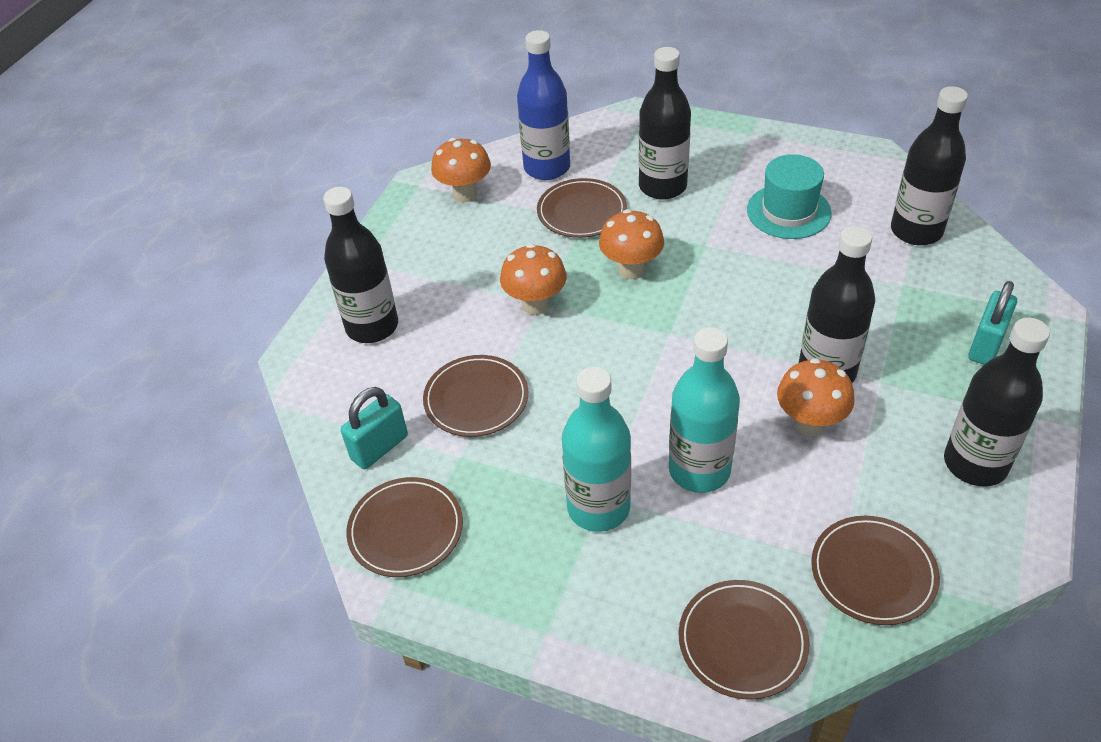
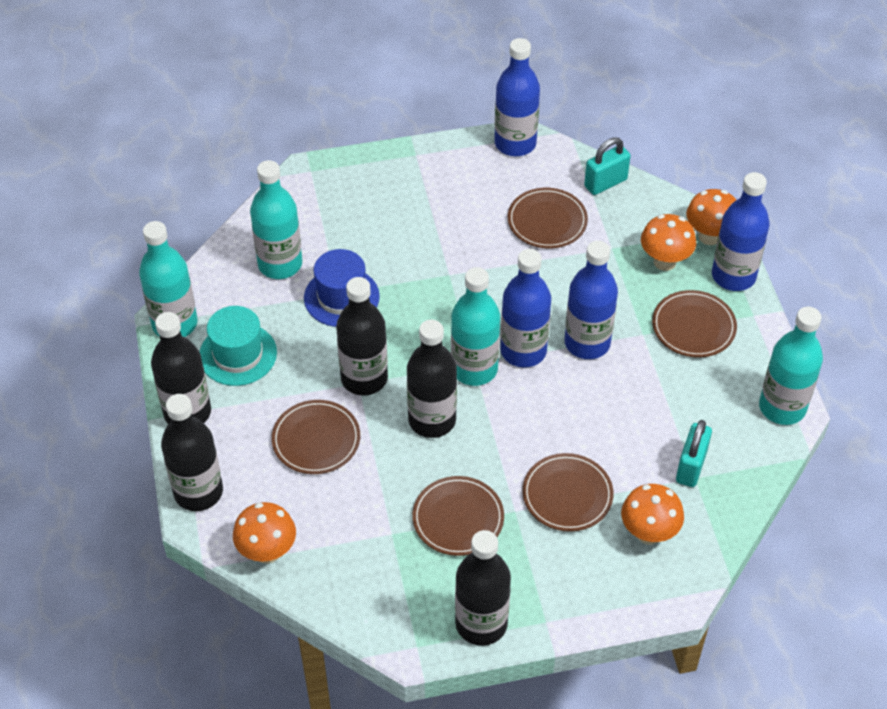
blue bottle: [517,30,570,180] = 1 -> [494,38,540,156] [500,249,551,368] [564,241,618,359] [712,172,770,291] = 4
blue hat: none = 0 -> [304,249,380,327] = 1
turquoise bottle: [562,367,631,532] [669,327,740,493] = 2 -> [139,221,198,337] [250,160,302,279] [451,267,500,386] [759,307,823,425] = 4

